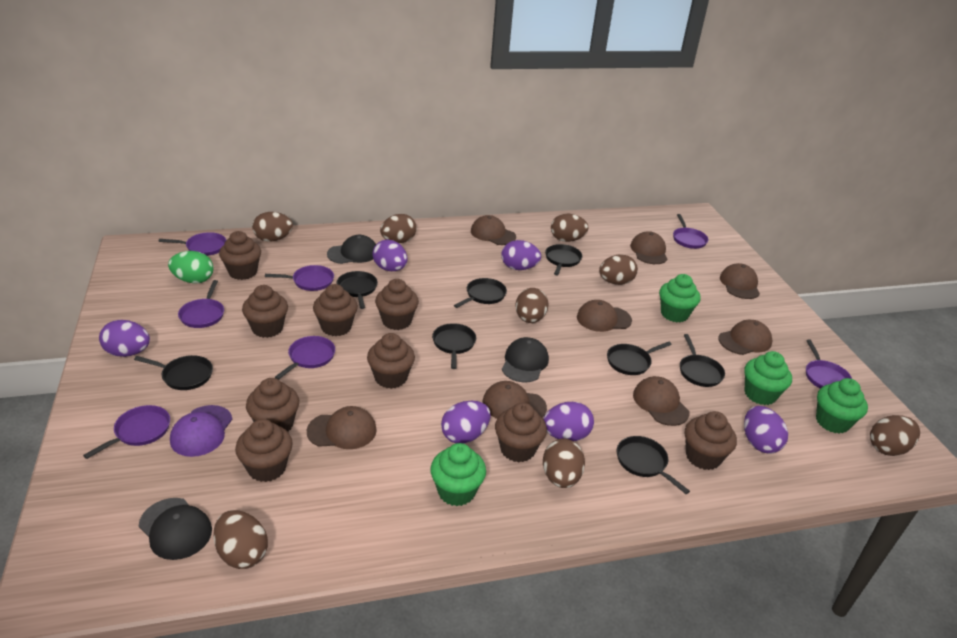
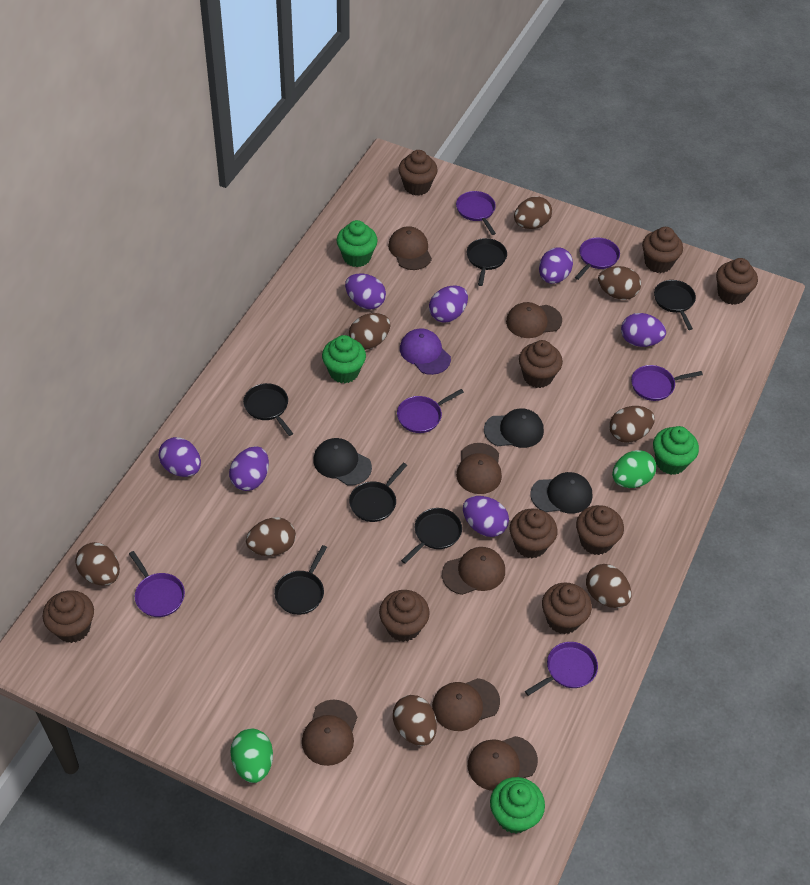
black pan: [134,355,213,390] [337,271,378,309] [432,323,476,369] [454,278,507,308] [545,244,582,275] [607,342,672,375] [617,436,690,494] [680,334,725,387] = 8 -> [243,383,293,436] [274,545,327,615] [349,463,407,522] [401,508,462,564] [467,238,507,286] [654,280,696,330] = 6
brown cap: [307,406,377,449] [471,215,516,245] [482,381,547,419] [577,300,632,332] [630,231,667,264] [633,376,689,426] [718,320,773,355] [720,263,760,299] = 8 -> [302,699,357,766] [388,226,432,270] [432,678,500,731] [442,547,505,595] [456,443,502,494] [468,736,538,791] [506,302,562,338] = 7
green egg: [168,251,214,284] = 1 -> [230,728,273,783] [612,450,656,488] = 2
purple egg: [99,320,150,357] [372,239,408,271] [441,401,491,444] [501,240,541,270] [543,402,594,441] [744,406,788,454] = 6 -> [159,437,201,477] [229,446,269,491] [345,274,386,309] [429,286,468,323] [463,496,509,537] [539,247,573,284] [621,313,666,347] = 7
purple pan: [83,405,170,459] [159,232,226,256] [178,280,224,328] [265,265,334,291] [275,336,335,380] [673,214,709,249] [806,339,852,389] = 7 -> [129,551,185,617] [397,389,464,433] [456,191,496,235] [525,642,598,696] [575,238,620,280] [631,365,703,401] = 6

